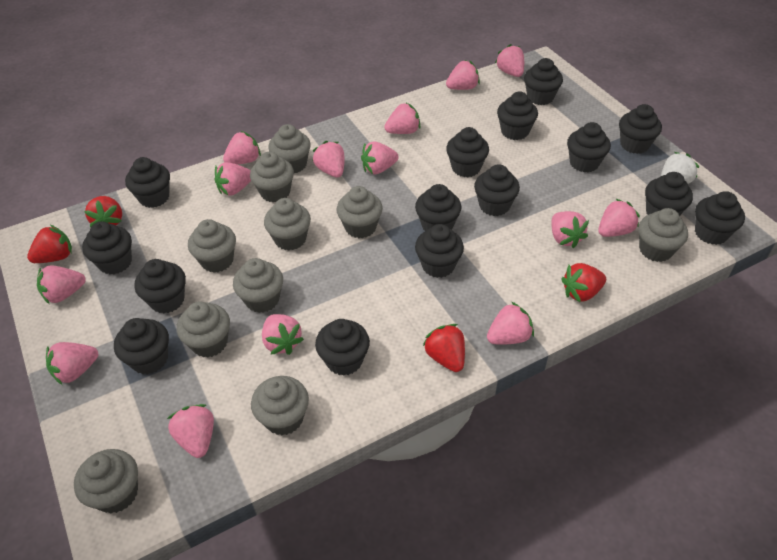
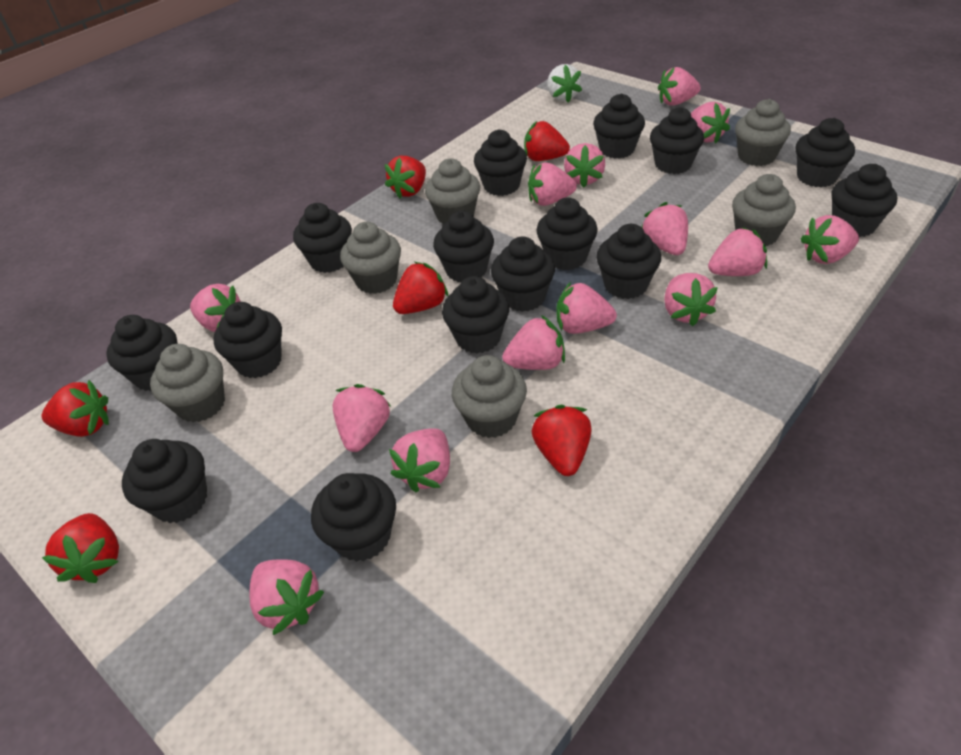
grey cupcake: [74,449,138,513] [177,301,230,358] [188,219,236,273] [233,258,283,313] [250,152,294,202] [251,376,309,435] [264,198,311,250] [268,124,311,173] [337,186,383,238] [638,208,688,262] = 10 -> [150,344,225,422] [340,222,401,294] [425,158,480,224] [452,355,527,438] [732,174,796,246] [735,99,791,166] = 6
red strawberry: [27,225,72,263] [84,196,122,227] [423,324,465,372] [561,263,606,302] = 4 -> [42,380,109,437] [42,513,119,583] [385,156,426,198] [393,262,448,314] [524,121,570,161] [532,405,592,476] = 6

